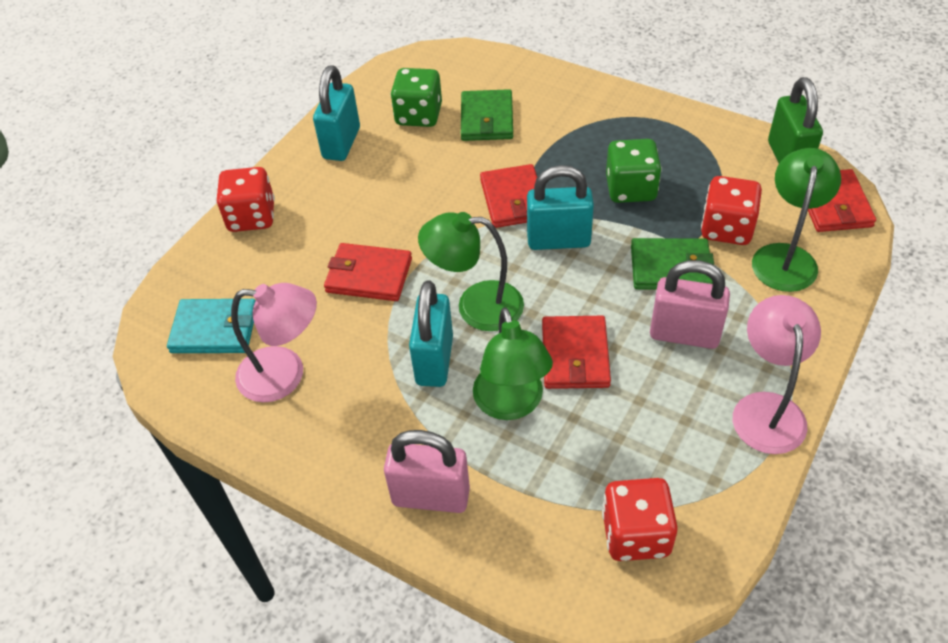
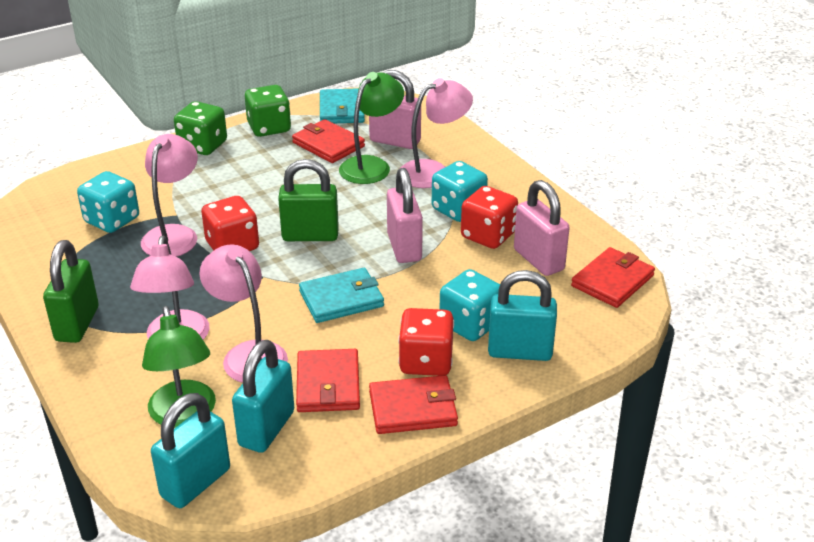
green lamp: [418,212,524,331] [473,307,553,420] [752,148,841,292] = 3 -> [142,306,216,428] [339,72,404,184] = 2
green padlock: [768,77,823,163] = 1 -> [43,240,99,343] [278,159,339,241] = 2
green wallet: [461,89,513,141] [631,238,714,290] = 2 -> none = 0
pink lamp: [231,283,317,403] [733,295,821,454] = 2 -> [130,236,209,340] [141,134,198,257] [199,244,288,383] [401,78,473,188] = 4
pink padlock: [384,430,470,513] [650,260,730,349] = 2 -> [369,70,421,149] [387,168,423,263] [514,180,570,276] = 3
turquoise dice: none = 0 -> [77,171,139,233] [432,161,488,222] [440,269,500,341] = 3
turquoise wallet: [167,299,256,353] = 1 -> [299,268,384,323] [320,88,365,123] = 2

